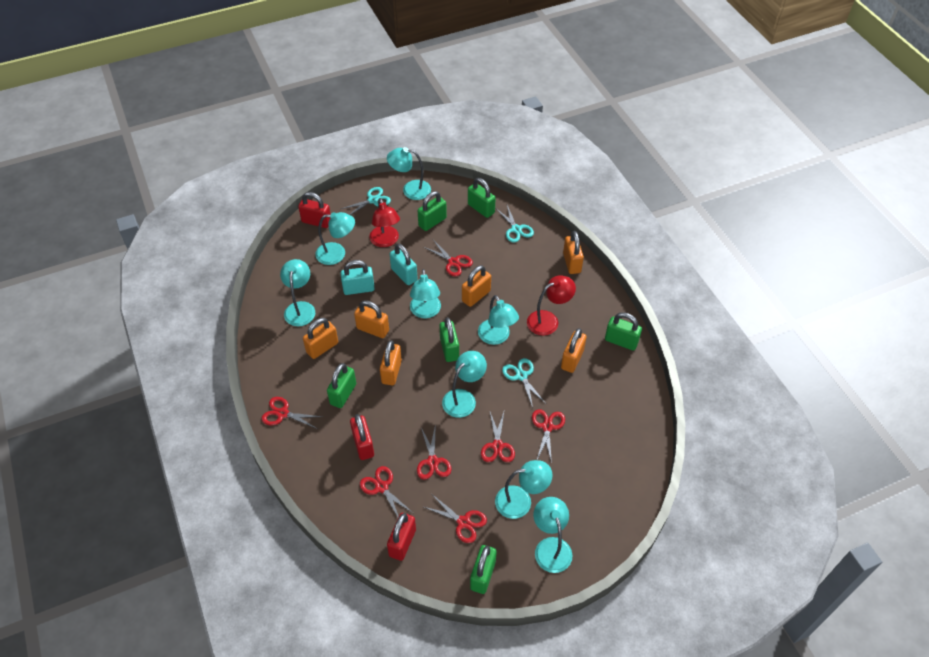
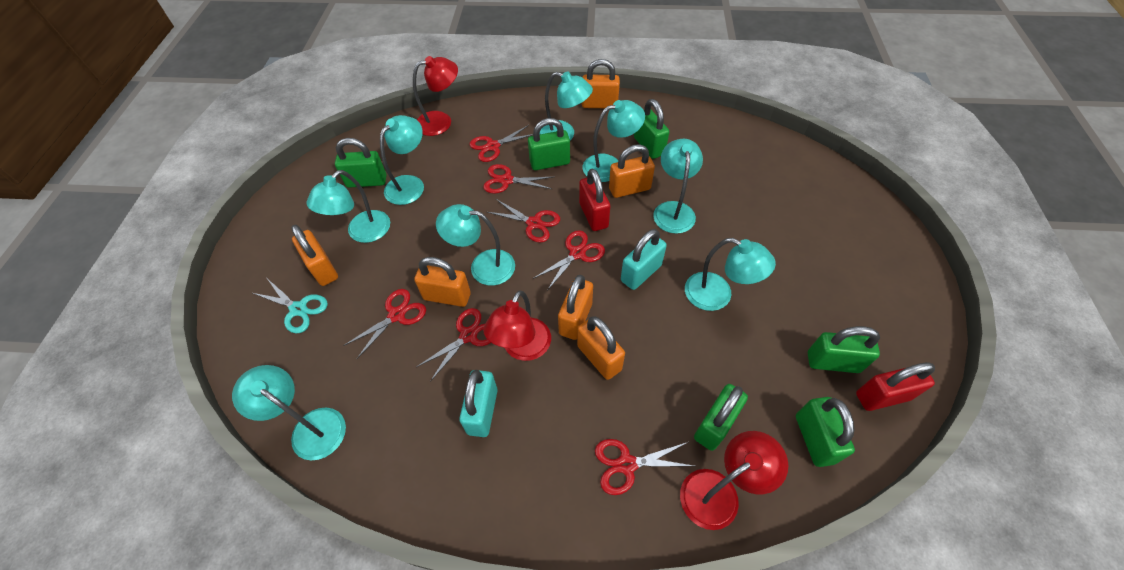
red lamp: [369,198,400,247] [527,275,576,336] = 2 -> [413,56,458,136] [483,290,551,361] [680,431,788,530] = 3
red padlock: [298,192,331,228] [350,414,374,460] [387,513,416,561] = 3 -> [579,168,610,231] [856,362,935,411] = 2
turquoise scissors: [341,187,391,215] [497,205,534,243] [502,358,546,408] = 3 -> [253,279,328,333] = 1

